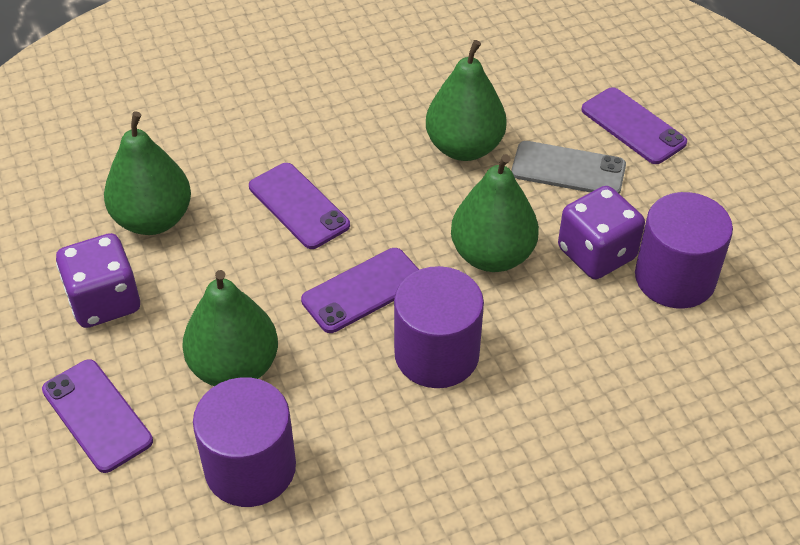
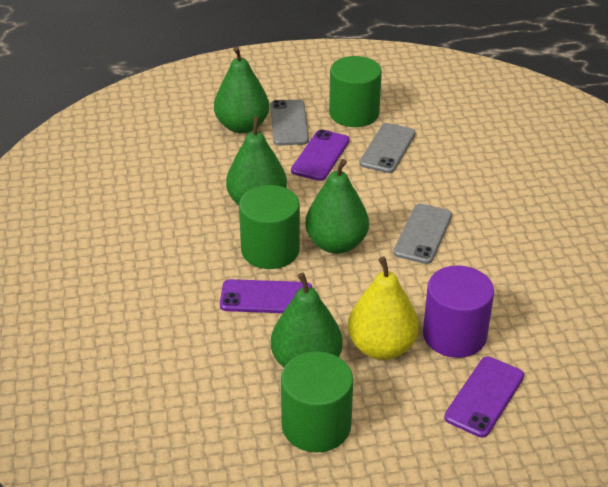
green cylinder: none = 0 -> [239,185,300,269] [281,351,353,453] [329,56,382,127] = 3
grey phone: [511,141,626,194] = 1 -> [270,100,309,145] [359,123,416,173] [393,204,452,264] = 3
purple cylinder: [193,377,296,507] [394,266,484,388] [635,192,733,309] = 3 -> [423,266,494,358] = 1
purple dice: [56,233,140,328] [558,186,645,279] = 2 -> none = 0
purple phone: [42,359,153,473] [249,163,350,249] [301,248,419,333] [581,87,687,164] = 4 -> [220,279,312,313] [291,129,350,181] [444,356,524,438] = 3
yellow pear: none = 0 -> [348,257,419,360] = 1

